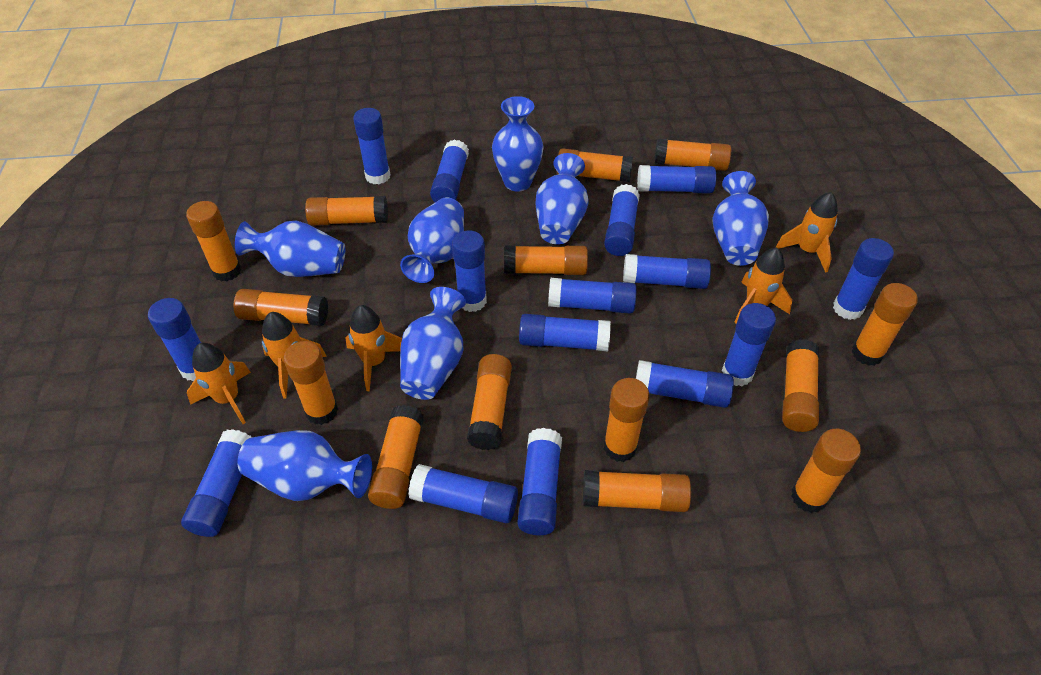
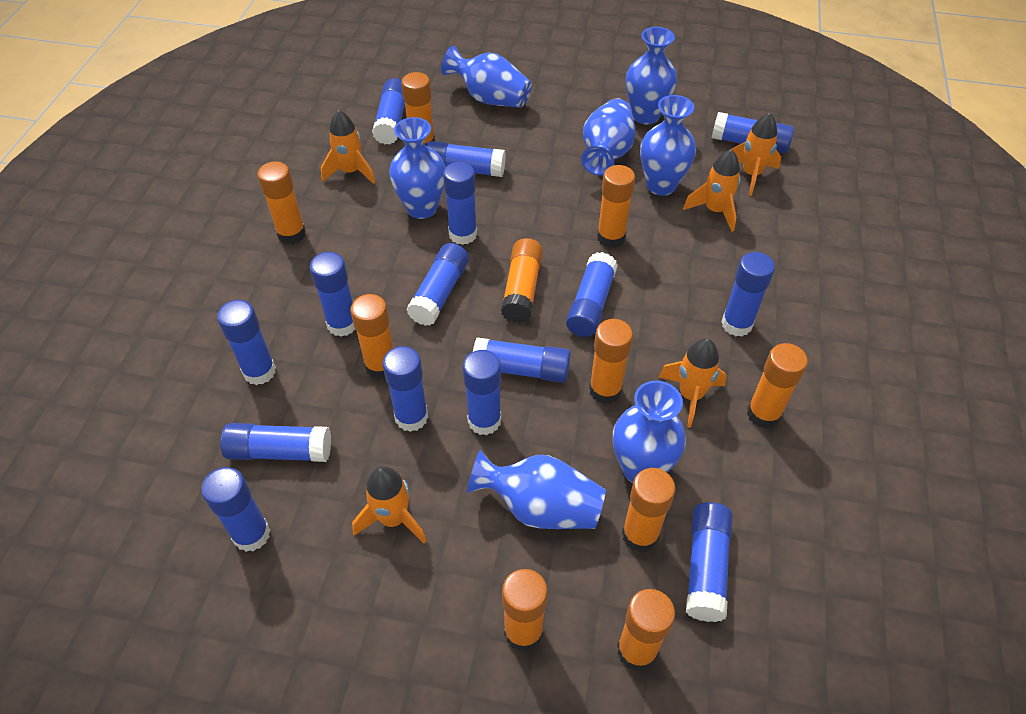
orange glue stick: [186,201,242,281] [233,289,328,326] [284,341,338,425] [305,196,388,226] [368,405,424,509] [467,354,512,450] [504,245,588,275] [557,148,633,182] [583,470,691,512] [604,378,650,462] [654,138,731,171] [782,339,819,432] [791,429,861,513] [851,283,918,366] = 14 -> [257,161,306,245] [350,294,393,379] [401,72,435,145] [501,238,543,323] [502,569,548,652] [589,319,633,404] [597,165,635,248] [617,589,675,671] [622,468,676,553] [747,343,808,429] = 10

